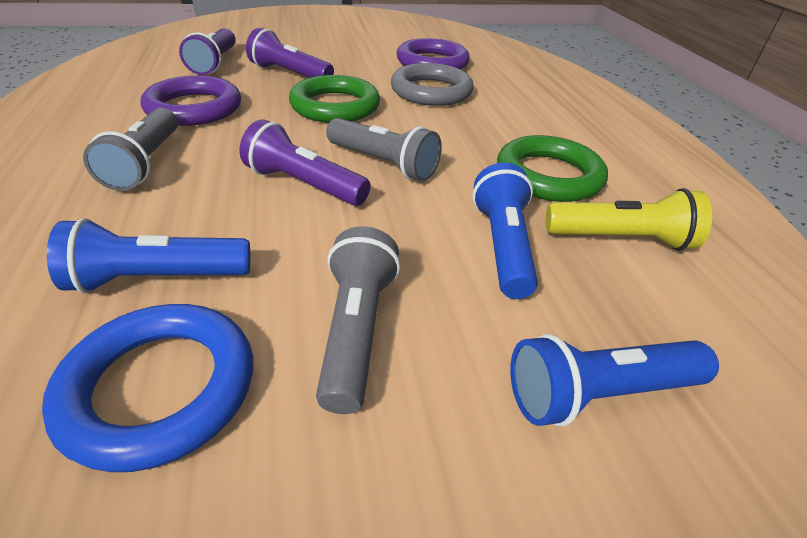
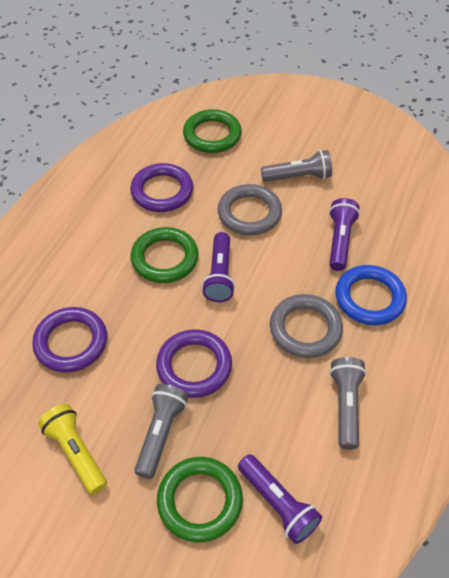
blue flashlight: [47,218,250,293] [472,162,538,299] [510,334,719,427] = 3 -> none = 0
green ring: [289,75,380,123] [497,135,608,202] = 2 -> [131,227,199,283] [157,457,243,542] [183,109,242,153] = 3
grey ring: [391,63,474,106] = 1 -> [218,184,282,235] [270,294,343,358] = 2
purple ring: [141,75,241,126] [397,38,470,69] = 2 -> [32,307,107,373] [130,163,193,212] [156,329,232,398] = 3

